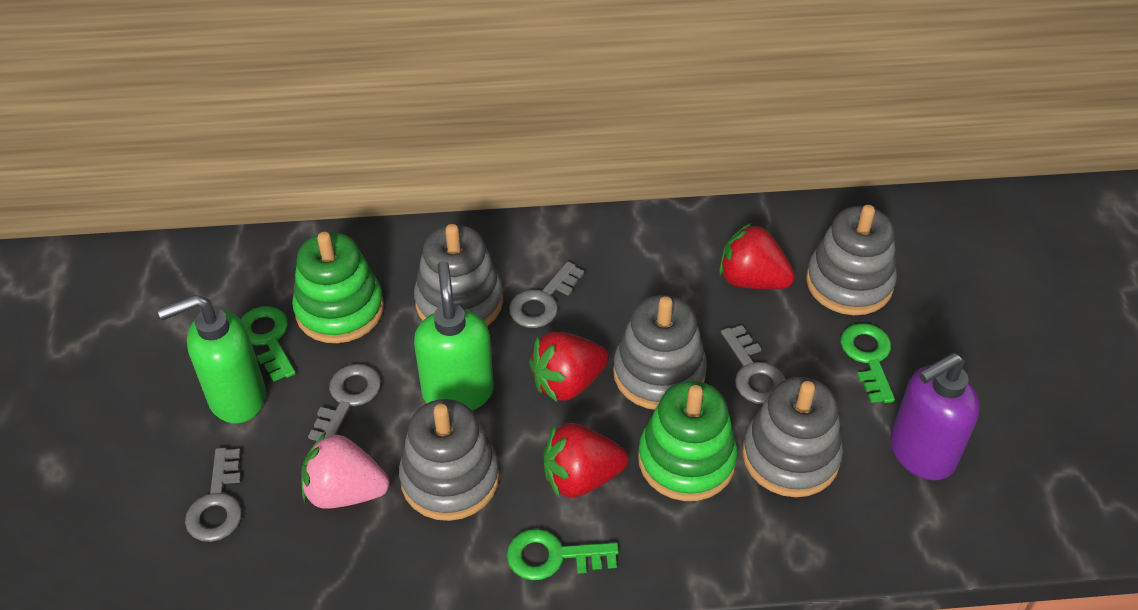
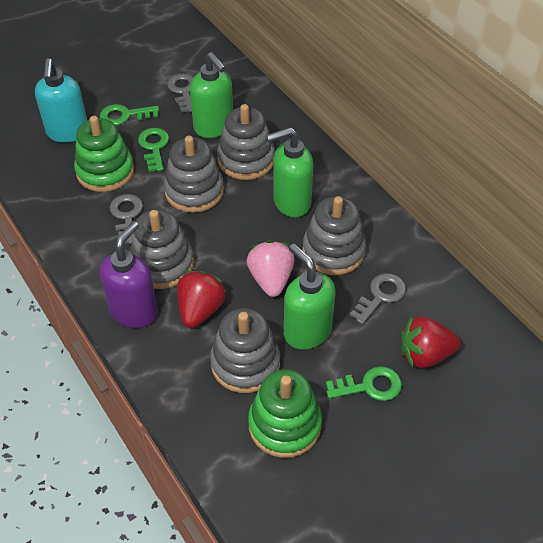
green soap dispenser: [158,295,266,424] [414,261,494,411] = 2 -> [190,52,233,138] [266,127,313,217] [284,244,335,350] = 3
grey key: [185,448,242,542] [308,364,381,441] [509,261,584,328] [721,325,786,404] = 4 -> [109,194,143,244] [167,74,194,113] [350,273,406,325] = 3
red strawberry: [529,332,609,402] [543,423,628,498] [719,223,795,289] = 3 -> [177,271,226,328] [401,316,461,368] = 2
turquoise soap dispenser: none = 0 -> [35,58,87,143] = 1

